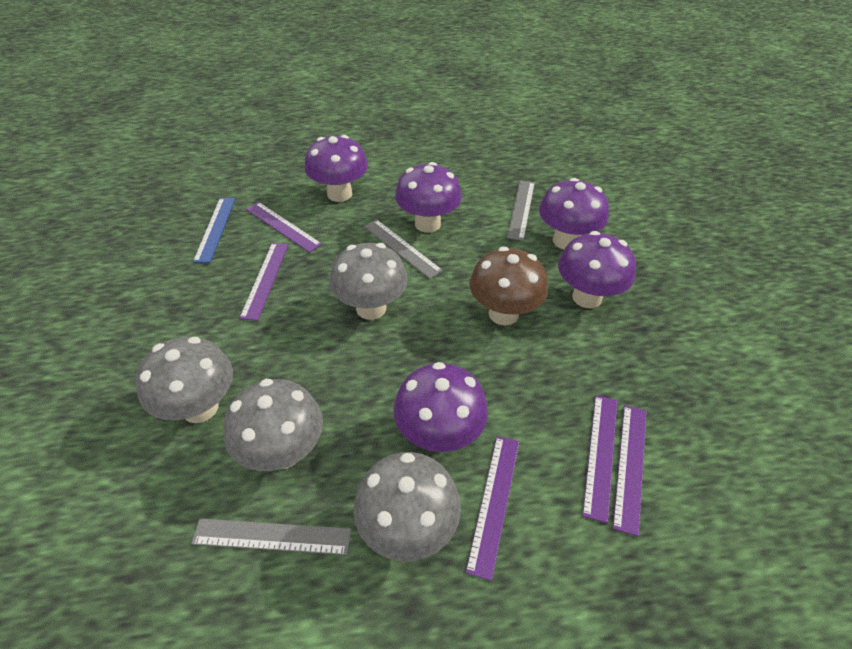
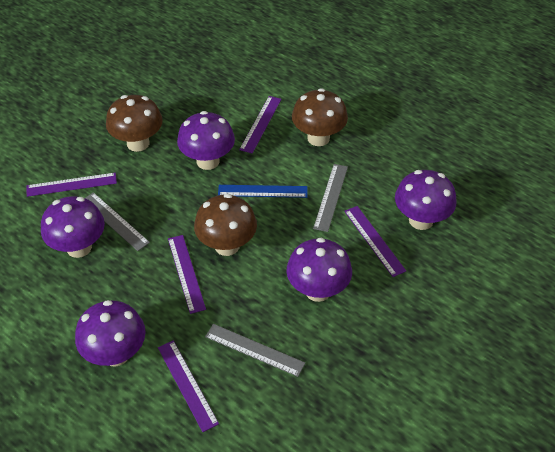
brown mushroom: [470,247,548,325] = 1 -> [106,95,163,152] [194,194,257,256] [292,88,348,146] = 3
grey mushroom: [135,337,233,423] [224,379,323,471] [330,243,408,320] [354,452,461,561] = 4 -> none = 0

